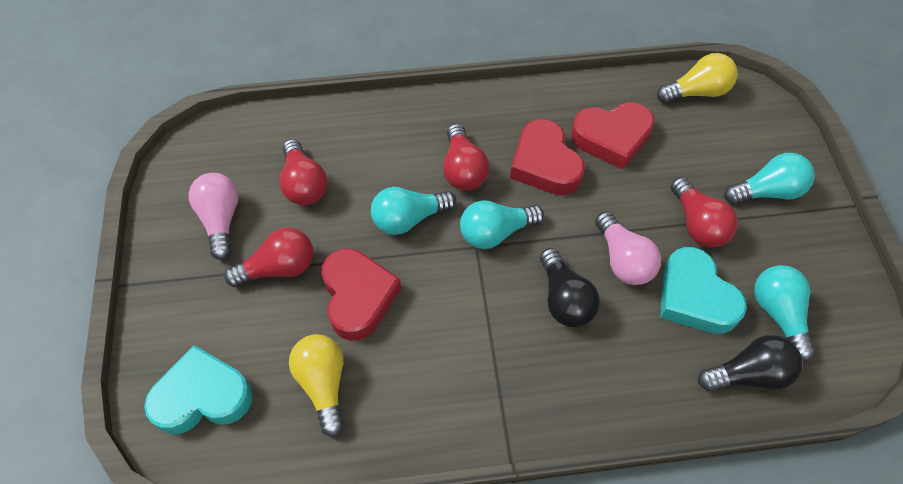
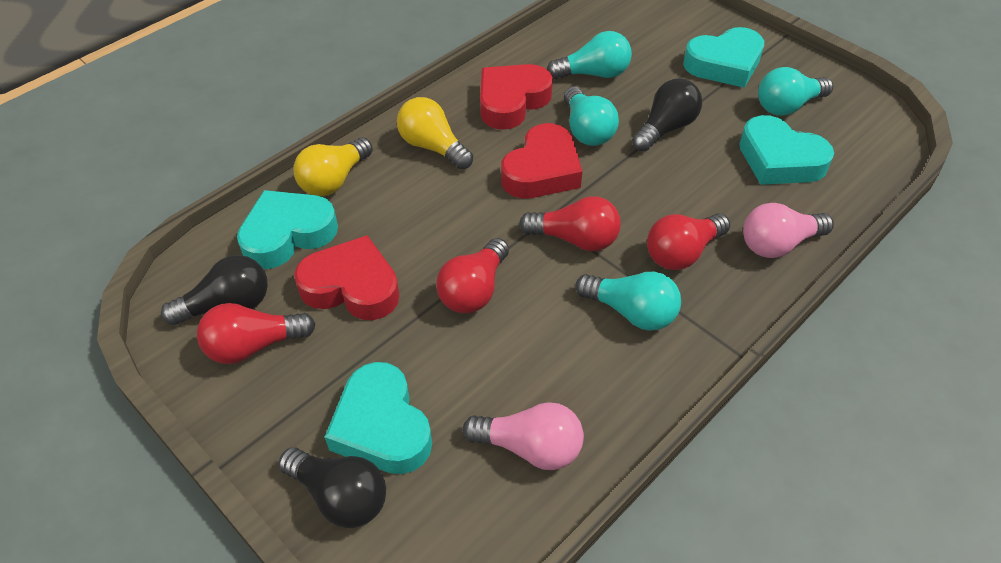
black light bulb: [540,248,600,327] [698,335,803,391] = 2 -> [161,255,268,325] [278,447,386,528] [632,79,702,152] = 3
turquoise heart: [144,345,253,434] [660,247,747,334] = 2 -> [237,190,338,269] [325,362,432,474] [683,27,764,88] [739,115,834,185] = 4

